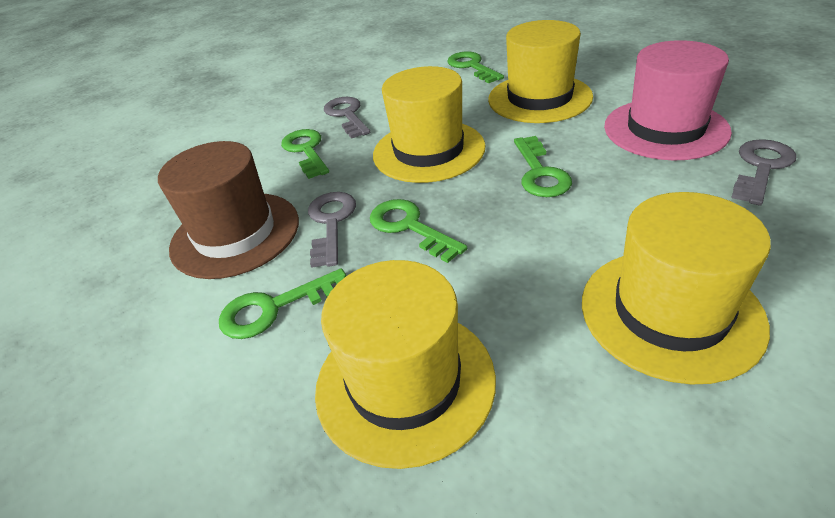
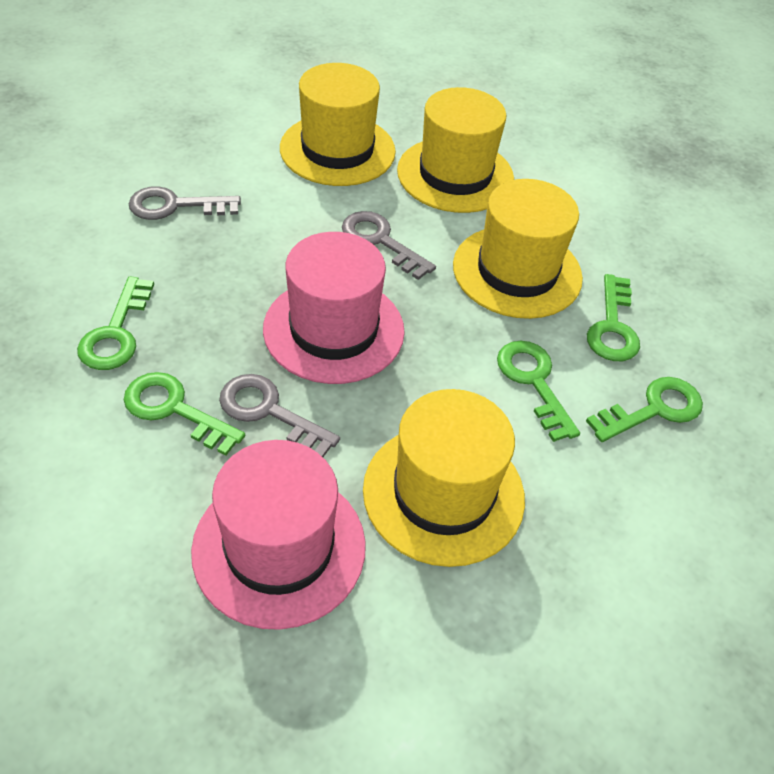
brown hat: [158,141,299,279] = 1 -> none = 0
pink hat: [604,40,732,160] = 1 -> [191,440,366,630] [263,232,405,384] = 2

